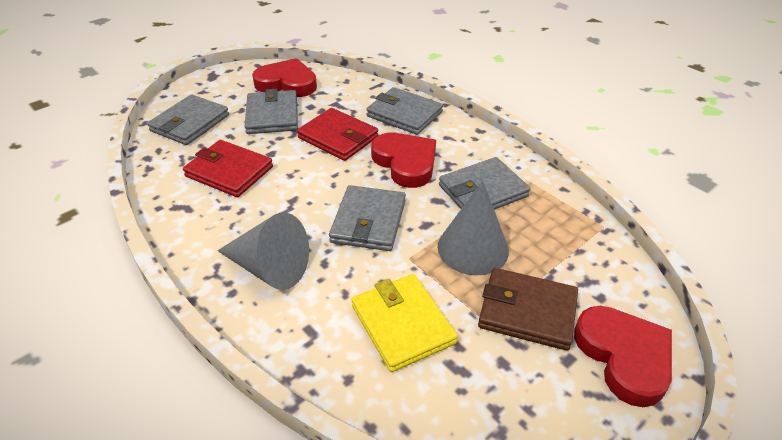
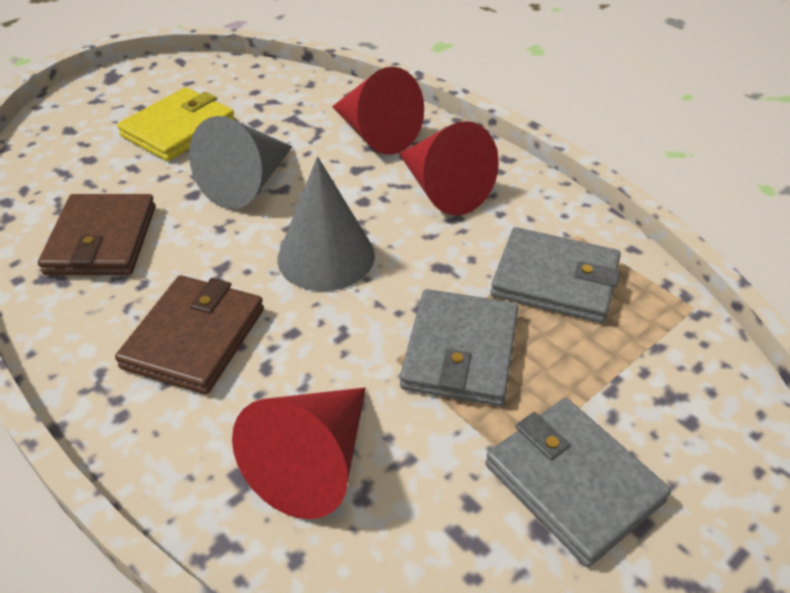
brown wallet: [478,268,578,351] = 1 -> [38,194,155,275] [115,275,264,395] = 2
grey wallet: [147,94,229,145] [245,89,298,134] [329,185,406,251] [366,87,443,135] [439,157,530,210] = 5 -> [400,289,519,406] [485,398,671,567] [491,227,621,323] = 3
red cone: none = 0 -> [232,388,366,519] [332,67,424,155] [399,121,499,215] = 3
red heart: [252,58,317,97] [371,133,436,188] [574,306,672,407] = 3 -> none = 0
red wallet: [183,140,273,197] [297,108,378,161] = 2 -> none = 0

